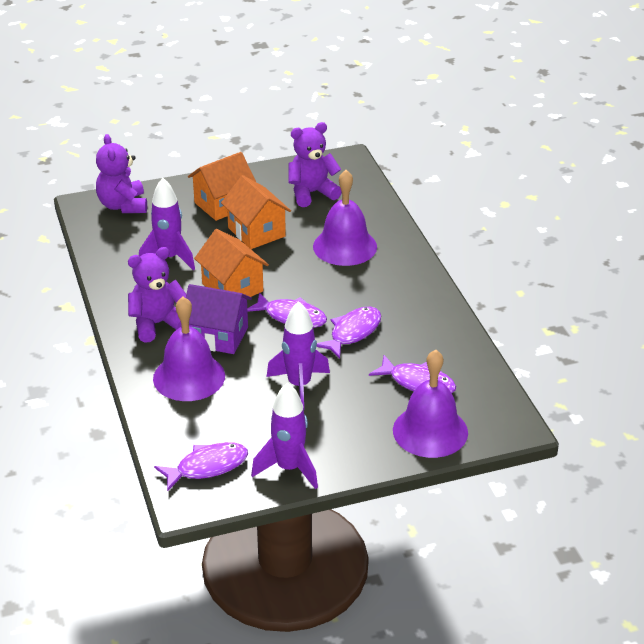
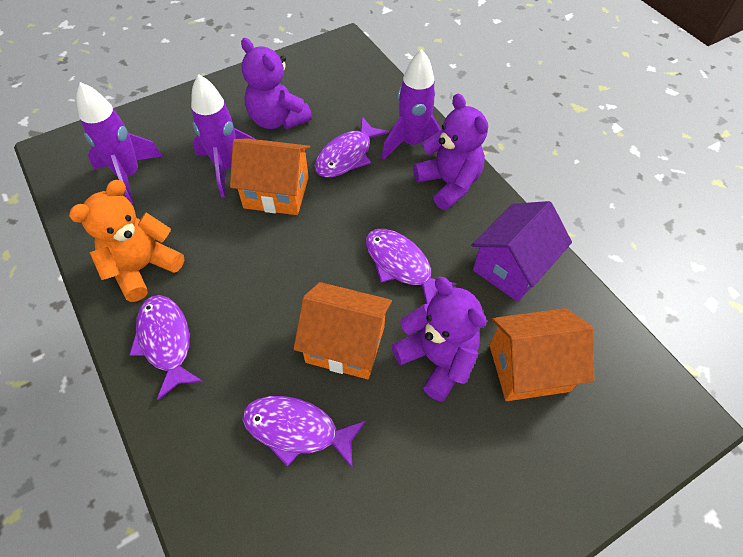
orange teddy bear: none = 0 -> [69,180,184,302] = 1
purple bell: [153,297,225,401] [313,170,377,266] [393,349,468,458] = 3 -> none = 0

